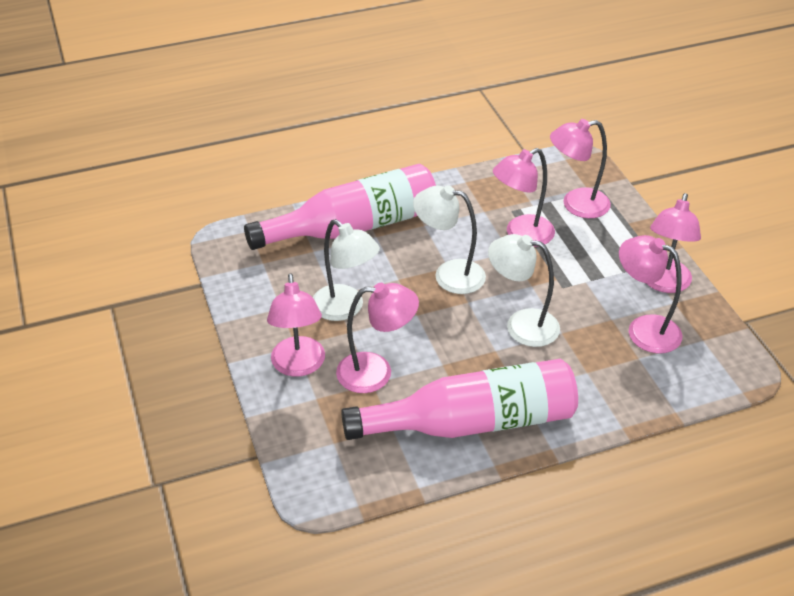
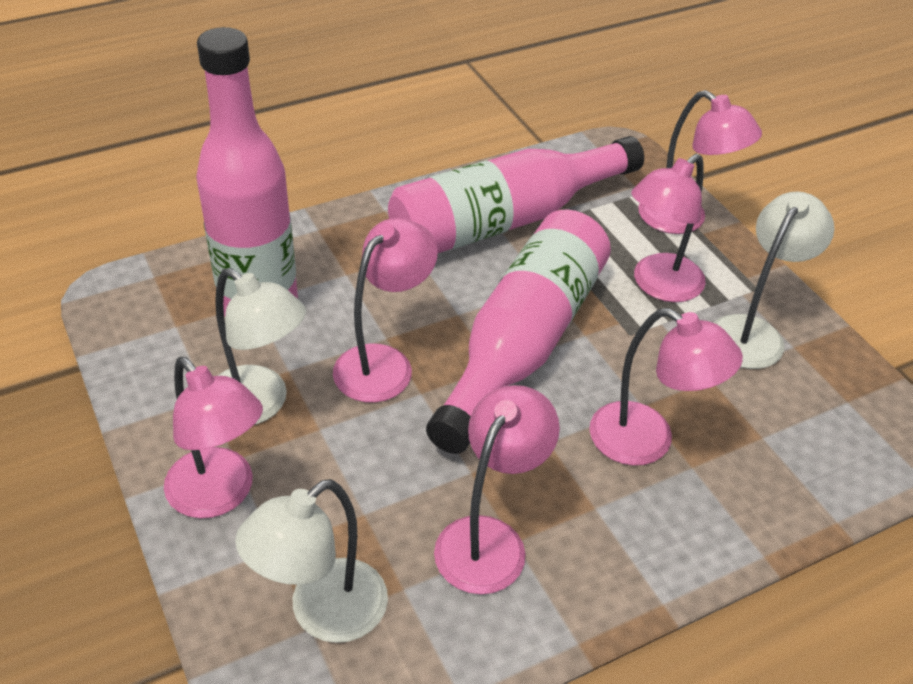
pink bottle: [244,164,436,250] [341,359,578,440] = 2 -> [196,27,298,317] [388,136,644,253] [426,209,611,454] = 3

